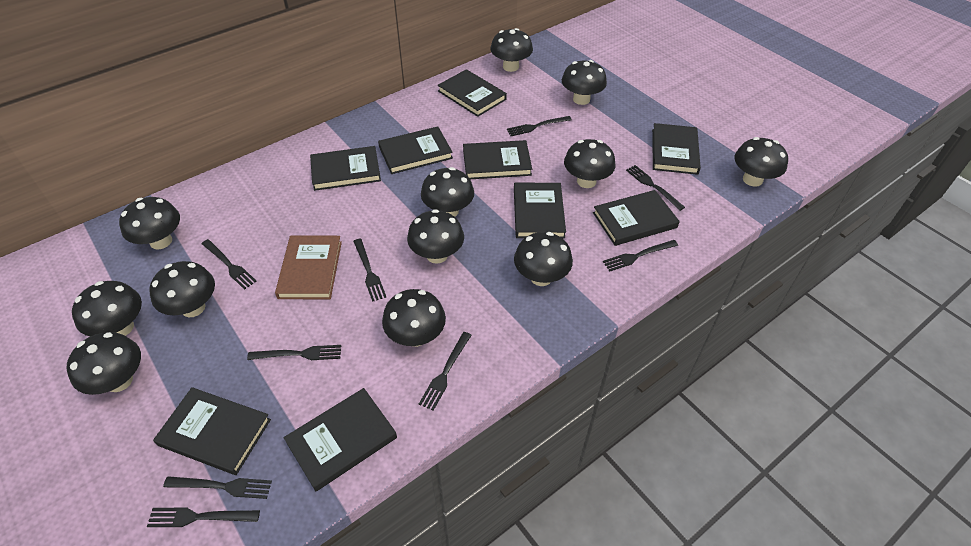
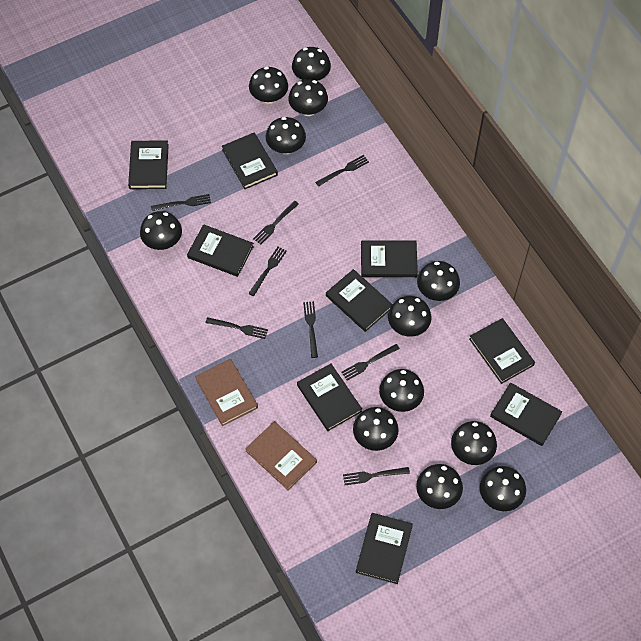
black fork: [147,507,260,527] [163,476,272,499] [202,239,257,290] [247,345,341,360] [353,238,386,302] [419,332,472,411] [507,116,572,136] [603,240,678,272] [626,165,685,211] = 9 -> [151,194,211,211] [205,317,268,339] [248,247,287,296] [253,201,299,245] [303,301,318,358] [315,155,369,187] [341,344,400,381] [343,467,410,485] = 8
brown book: [275,236,342,299] = 1 -> [195,359,258,426] [245,421,317,490] = 2

